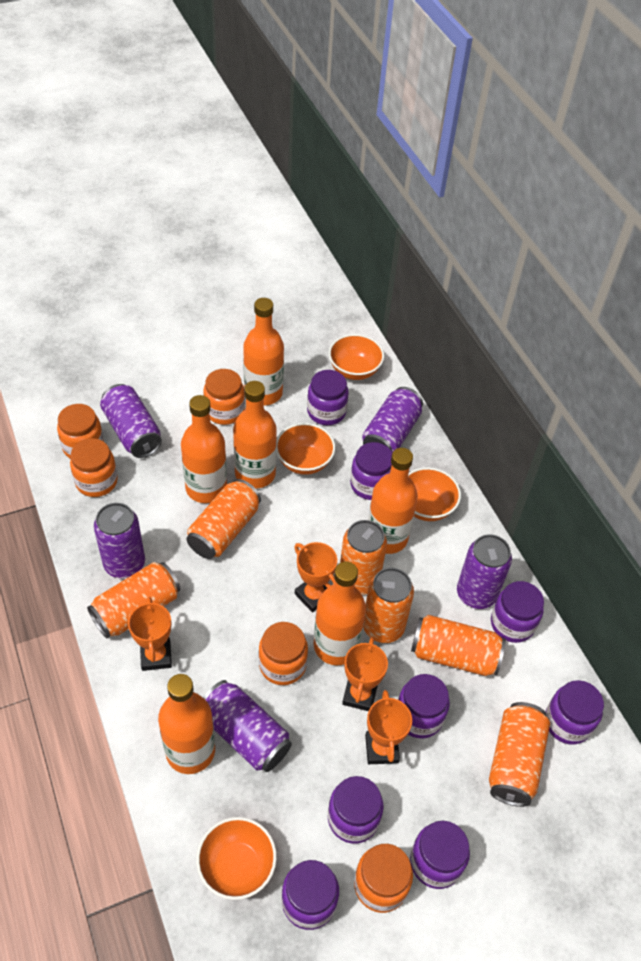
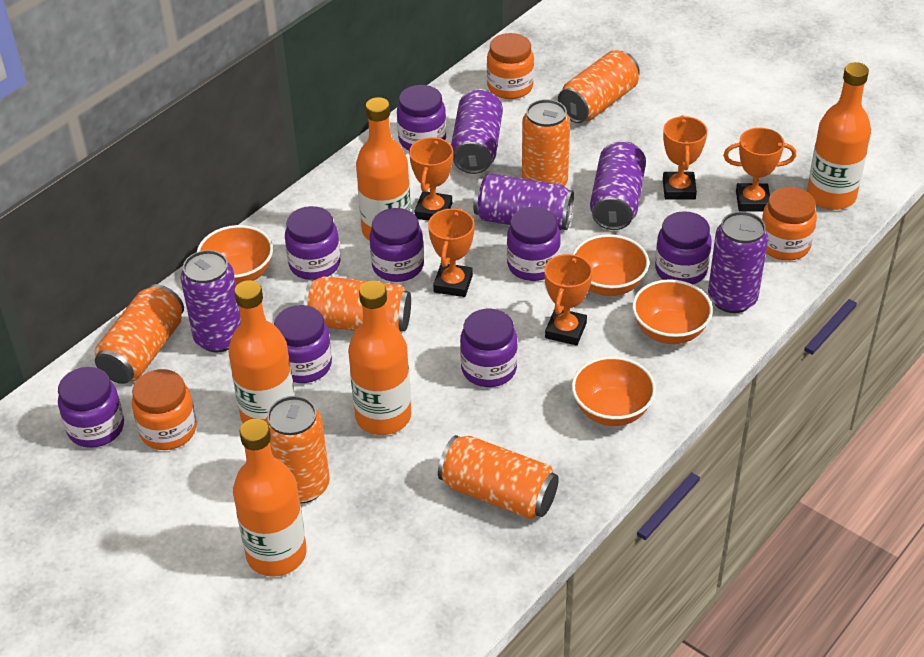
orange bottle: [158,674,215,774] [181,395,227,503] [233,381,277,489] [243,298,284,406] [314,562,366,665] [368,448,418,554] = 6 -> [228,280,295,423] [233,419,307,577] [348,281,411,435] [356,97,411,241] [807,62,871,210] = 5
orange jar: [57,404,104,459] [70,438,118,497] [203,369,245,425] [259,622,308,685] [354,844,413,913] = 5 -> [132,369,197,450] [487,33,534,99] [762,187,817,261] = 3
orange trophy: [128,597,172,671] [294,542,337,613] [342,637,388,711] [365,690,412,764] = 4 -> [409,137,453,221] [428,207,475,297] [544,253,592,346] [663,115,707,200] [723,128,796,212] = 5

